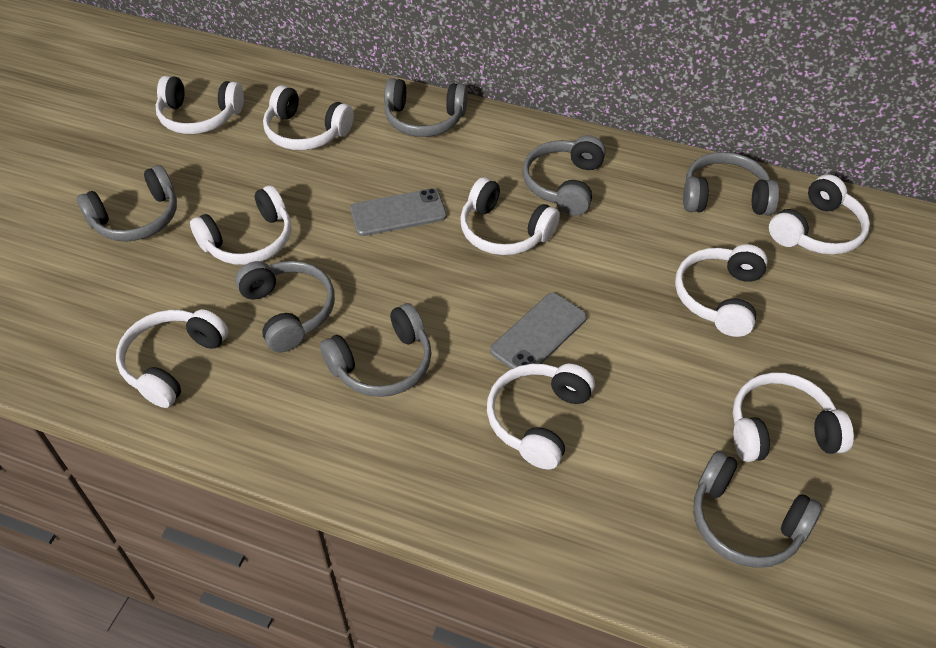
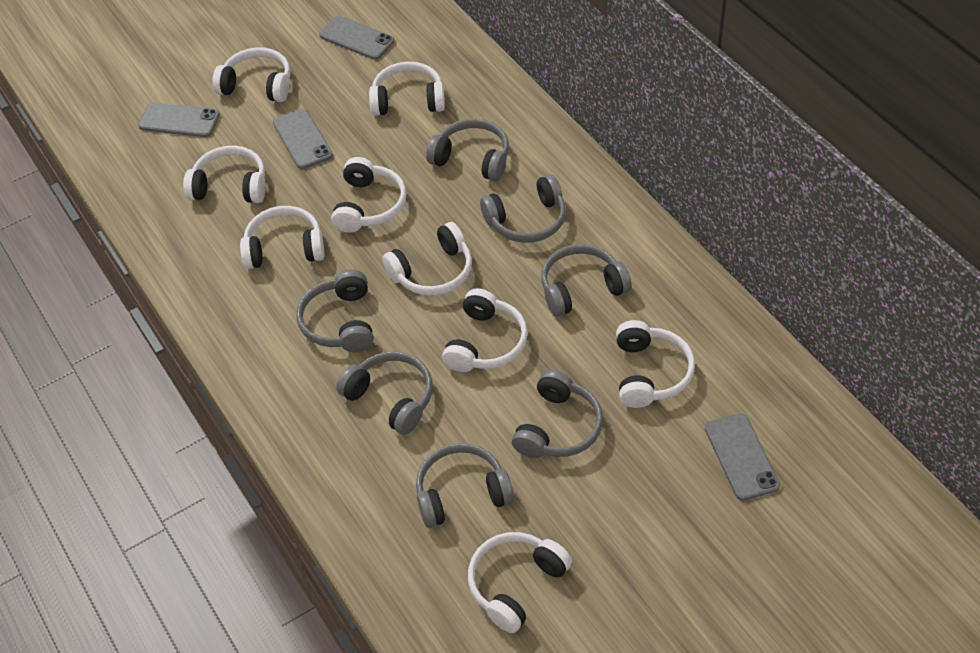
grey phone: [350,188,447,236] [490,293,587,376] = 2 -> [138,103,220,137] [273,109,333,169] [319,16,395,60] [705,413,780,501] = 4

